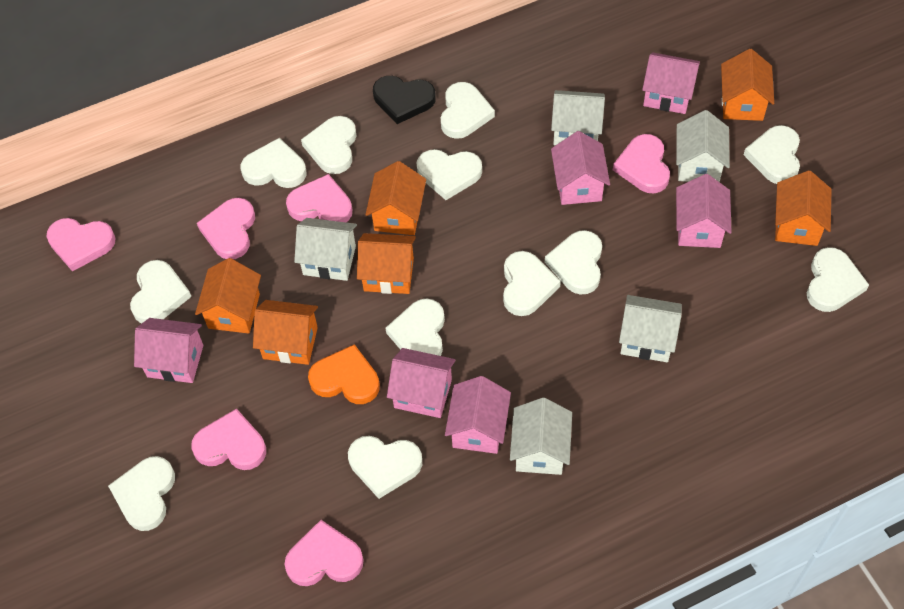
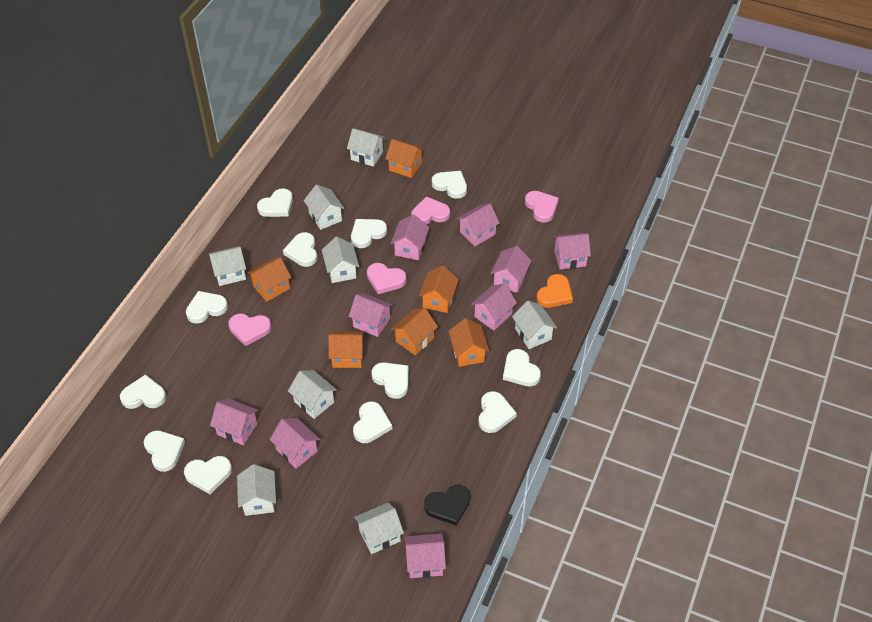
pink heart: [46,218,115,271] [191,408,266,470] [197,198,255,259] [284,520,364,586] [286,174,352,222] [613,134,670,193] = 6 -> [229,313,271,346] [367,263,407,294] [411,197,450,224] [525,191,559,223] = 4
pink house: [134,318,203,383] [387,348,456,418] [445,376,511,454] [551,131,610,205] [642,53,700,114] [676,174,732,248] = 6 -> [210,398,258,445] [270,418,320,469] [349,293,393,337] [391,214,429,260] [405,533,446,578] [457,203,500,246] [471,284,517,330] [491,246,532,293] [553,233,591,269] = 9
white house: [294,218,357,281] [510,398,572,475] [551,90,605,145] [619,295,682,362] [676,110,730,182] = 5 -> [209,246,246,286] [237,464,276,516] [288,370,337,419] [304,185,344,230] [322,237,359,283] [347,128,385,167] [354,503,404,554] [512,301,557,349] = 8

